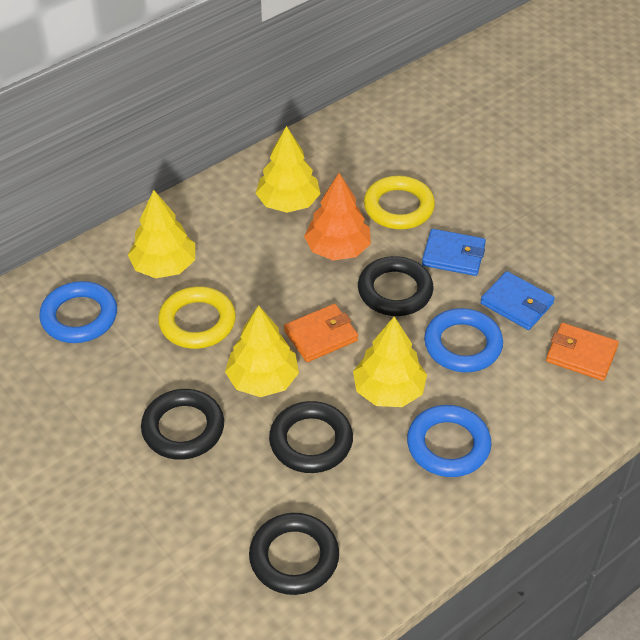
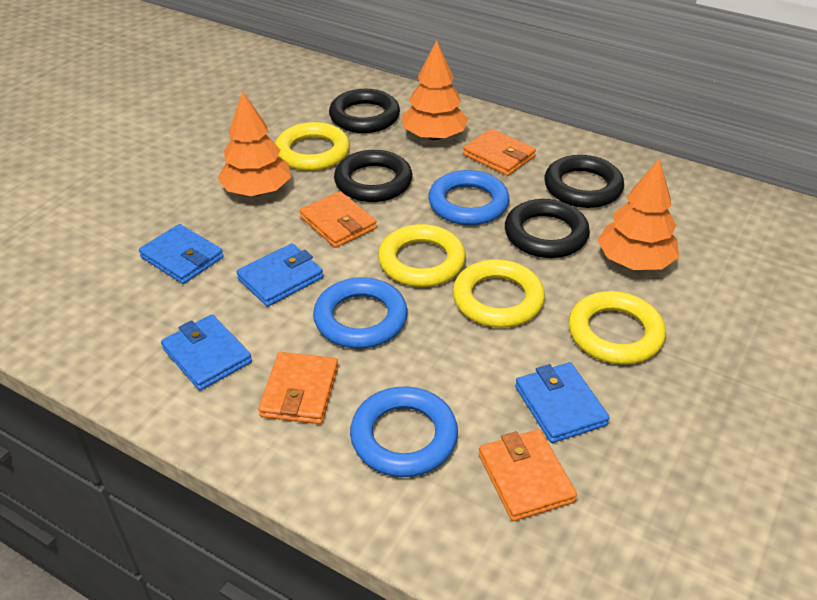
blue wallet: [422,229,486,276] [481,271,555,330] = 2 -> [139,224,223,284] [161,315,252,391] [237,243,323,307] [515,362,610,443] = 4
orange tree: [304,173,371,260] = 1 -> [217,91,291,196] [402,40,469,140] [597,158,679,270] = 3
orange wallet: [284,304,358,362] [546,323,619,381] = 2 -> [258,352,338,424] [300,191,377,248] [463,129,536,176] [479,429,577,521] = 4
yellow ring: [158,286,236,349] [364,176,435,229] = 2 -> [275,122,350,171] [378,224,466,287] [453,259,545,328] [569,291,666,365] = 4
yellow tree: [128,190,195,278] [225,305,299,397] [256,126,321,213] [353,316,427,407] = 4 -> none = 0

